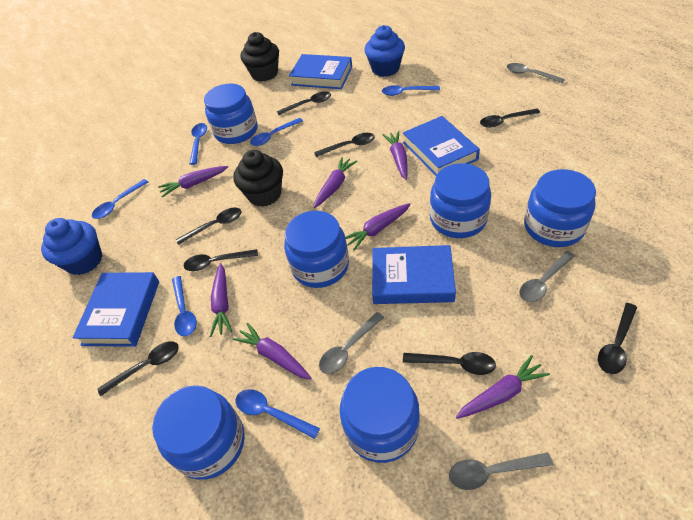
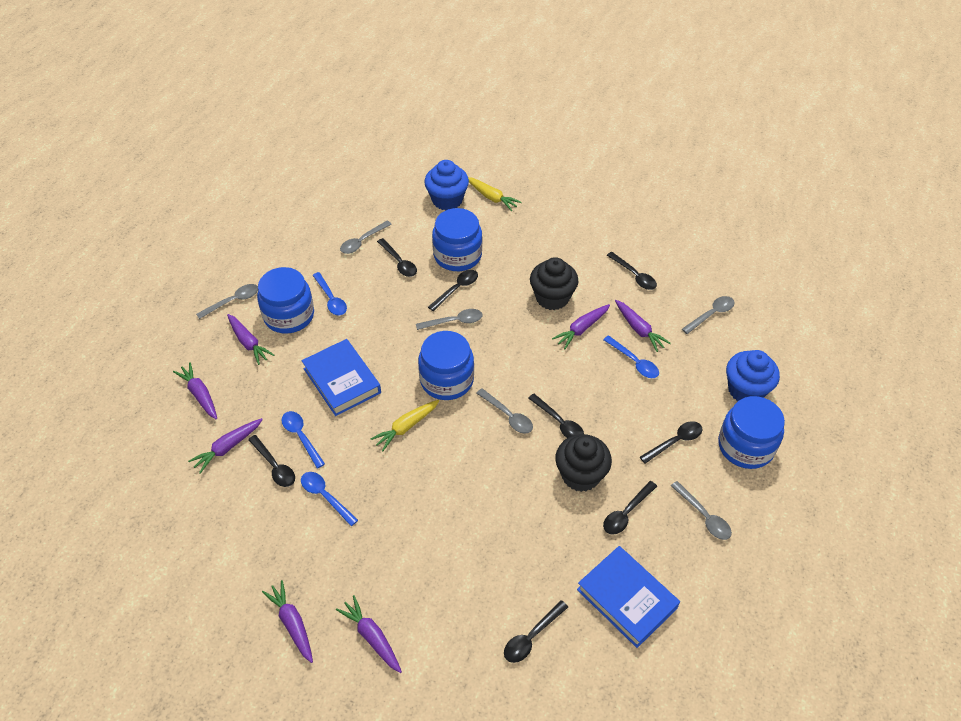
blue book: [73,272,159,347] [289,54,352,89] [372,245,456,304] [403,116,480,176] = 4 -> [302,339,381,416] [577,546,680,648] = 2
blue jar: [152,385,245,480] [204,83,258,144] [284,211,349,288] [340,367,420,463] [430,163,491,238] [524,169,596,247] = 6 -> [257,267,314,334] [418,331,474,400] [432,208,482,271] [718,396,785,469] = 4
blue spoon: [92,179,148,219] [172,276,197,336] [189,123,207,165] [236,389,320,439] [250,118,303,146] [382,85,440,96] = 6 -> [282,411,325,468] [301,472,358,526] [313,272,347,316] [603,335,659,378] = 4
grey spoon: [319,312,384,374] [449,452,553,490] [507,63,565,83] [519,251,575,302] = 4 -> [196,284,258,319] [340,221,392,254] [416,309,482,330] [476,388,533,434] [671,481,732,540] [682,296,735,334] = 6
yellow carrot: none = 0 -> [371,400,440,452] [468,177,522,211] = 2

